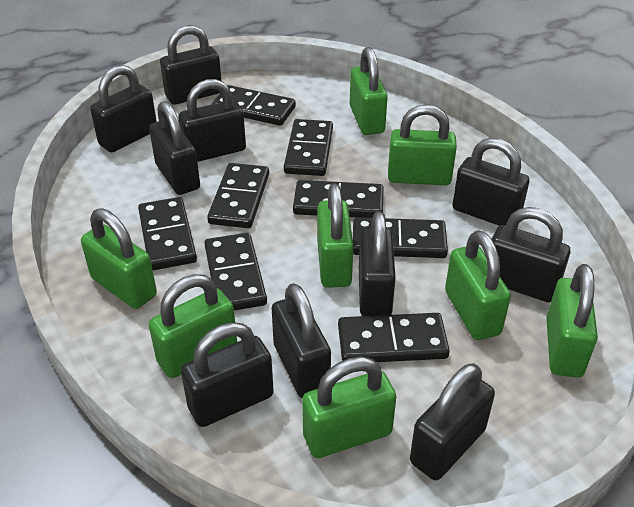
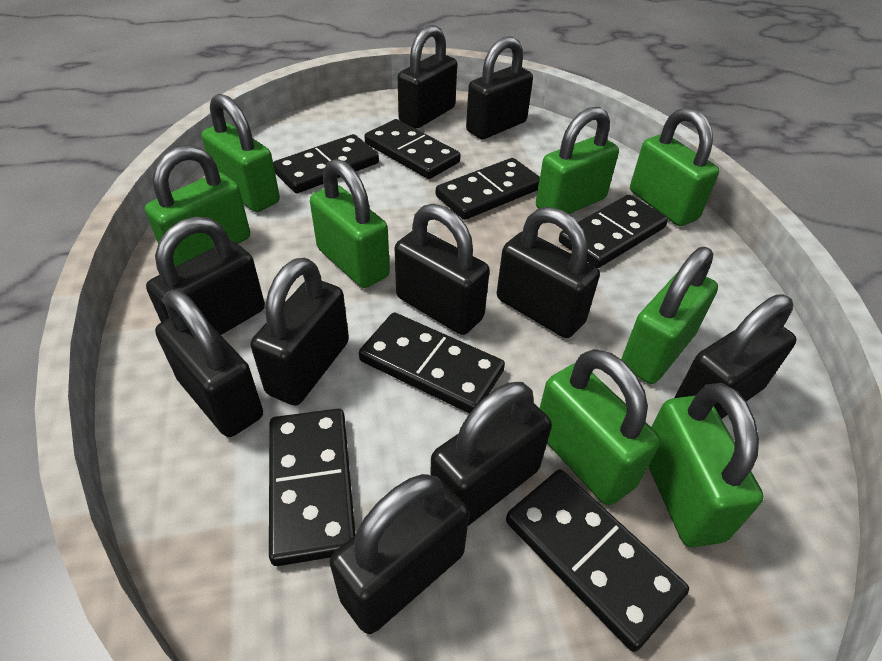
black domino: [138,197,197,270] [204,233,267,311] [207,163,269,228] [212,85,296,126] [284,119,333,176] [293,180,384,218] [338,313,450,362] [353,217,448,258] = 8 -> [269,409,356,566] [273,134,379,193] [359,312,505,413] [364,119,461,179] [436,158,540,220] [506,470,689,652] [559,195,668,268] = 7

